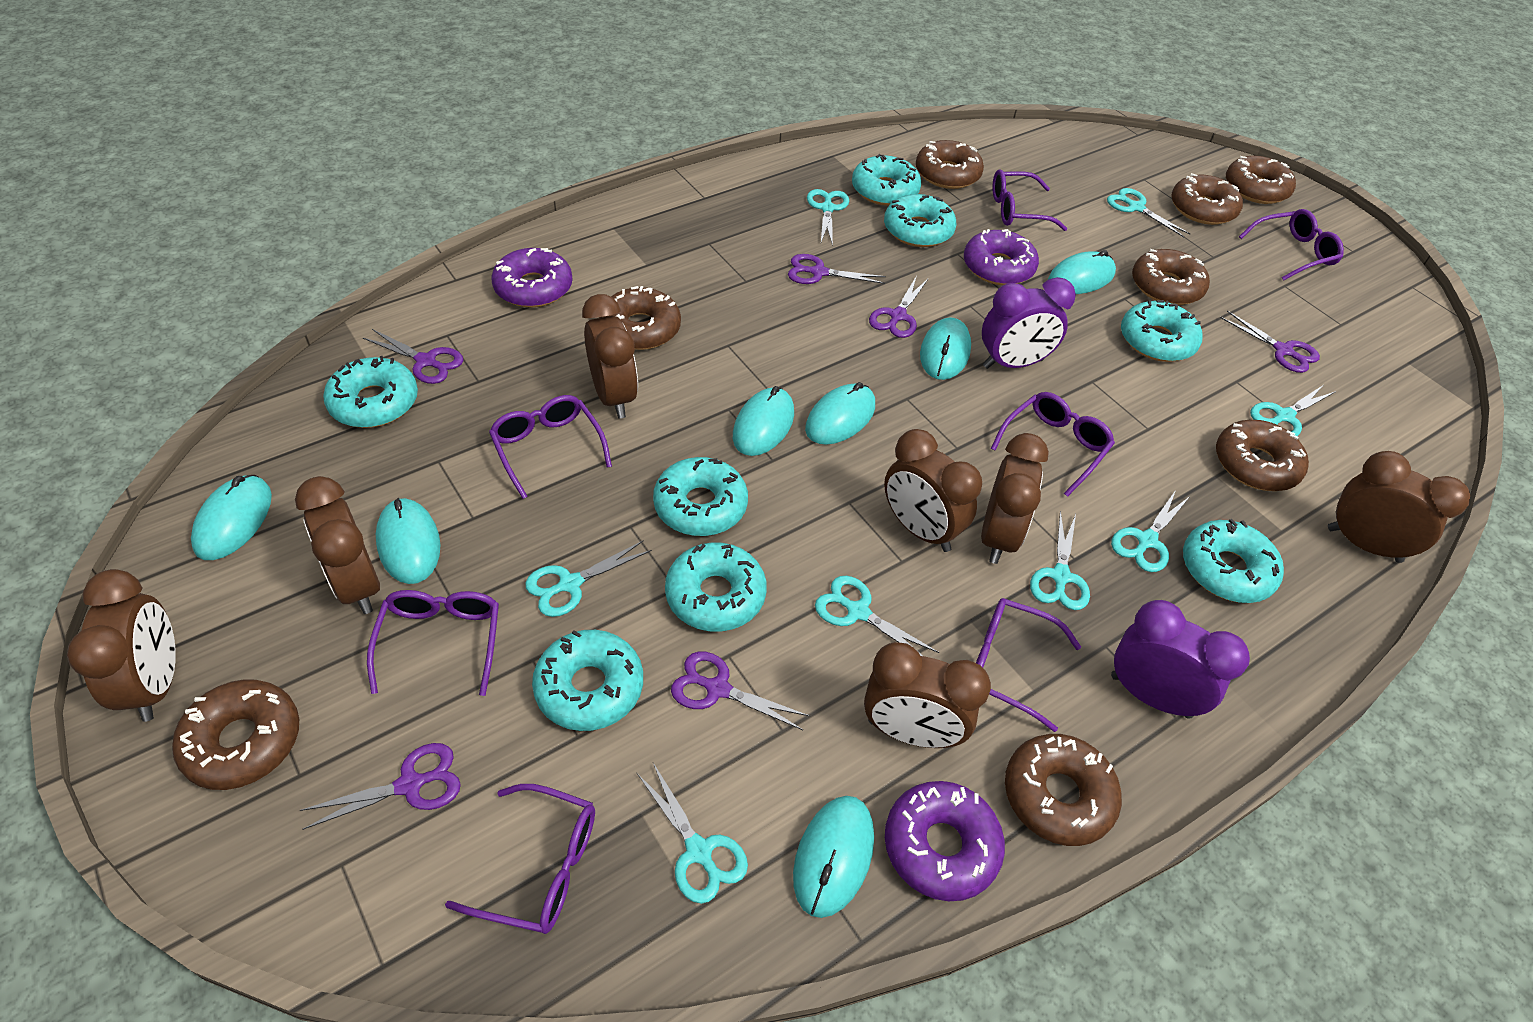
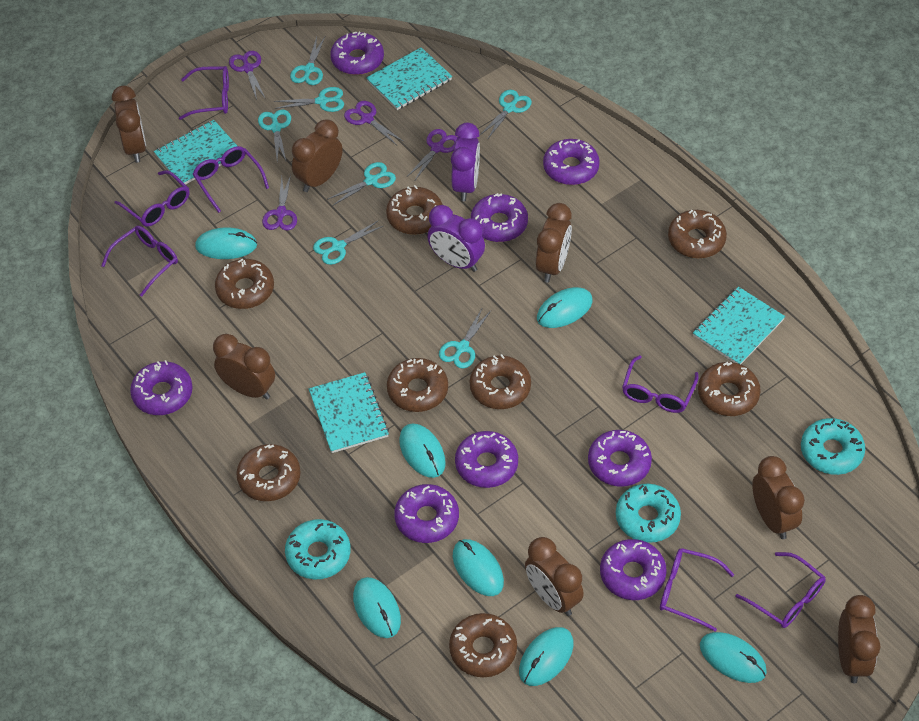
purple donut: [491,248,573,307] [885,781,1005,901] [964,229,1039,285] = 3 -> [130,360,193,415] [330,32,384,75] [394,484,459,543] [455,431,518,488] [471,193,528,242] [543,139,600,185] [588,430,652,487] [600,539,667,600] = 8
purple scissors: [299,743,461,830] [363,329,463,384] [671,652,809,730] [788,254,886,284] [869,276,929,338] [1220,311,1320,373] = 6 -> [229,51,265,100] [262,175,297,230] [344,101,403,145] [408,129,457,180] = 4
turquoise donut: [323,356,418,428] [532,630,643,731] [653,457,748,536] [665,542,767,632] [852,154,921,206] [884,194,956,247] [1121,300,1202,362] [1183,519,1284,603] = 8 -> [285,519,350,579] [616,484,681,543] [801,418,865,475] = 3
turquoise notebook: none = 0 -> [154,120,237,186] [309,372,389,453] [366,47,452,110] [693,287,785,364] = 4
turquoise scissors: [525,540,652,617] [637,763,748,904] [807,189,849,246] [815,576,940,656] [1030,510,1090,610] [1107,188,1190,237] [1111,490,1190,572] [1250,385,1336,436] = 8 -> [258,110,291,161] [274,87,344,112] [290,37,325,85] [313,220,383,265] [327,162,396,206] [439,309,491,369] [480,90,532,140] = 7

